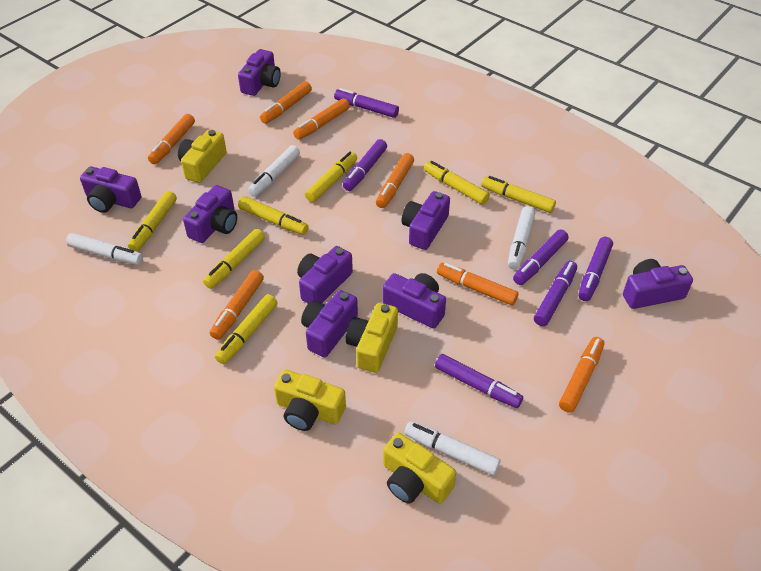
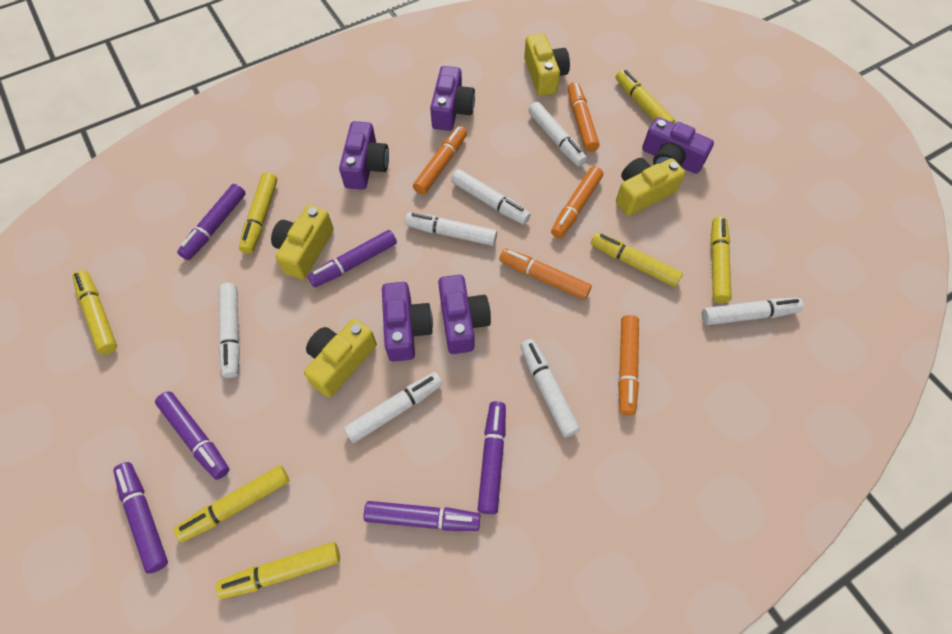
orange marker: [148,114,195,164] [210,270,264,340] [260,81,312,124] [293,98,350,140] [376,153,414,208] [437,263,518,305] [559,337,604,413] = 7 -> [413,126,467,195] [499,248,592,300] [551,166,603,238] [568,82,599,152] [618,315,639,415] = 5
purple camera: [80,166,141,213] [183,185,237,243] [238,49,281,96] [297,246,353,303] [301,290,358,357] [383,273,446,328] [401,191,450,250] [623,259,693,309] = 8 -> [339,121,389,190] [382,282,433,362] [430,66,475,131] [438,275,491,354] [642,117,714,174] = 5
white marker: [66,233,143,265] [248,145,300,197] [404,421,500,476] [508,206,535,270] = 4 -> [219,283,240,378] [344,372,443,443] [405,212,497,246] [451,169,531,225] [520,339,580,437] [528,102,587,167] [702,298,803,325] = 7

